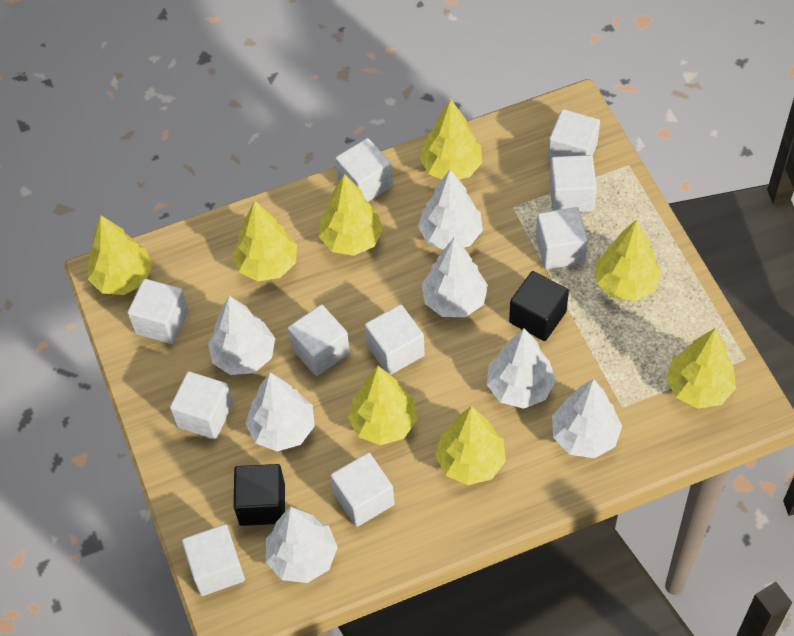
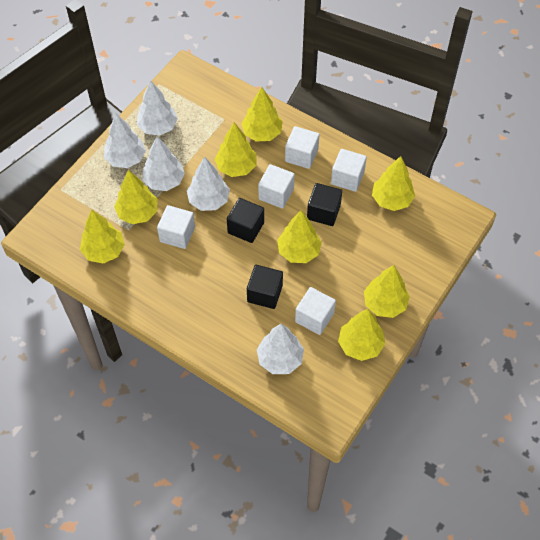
black cube: [234,464,285,526] [509,271,569,341] = 2 -> [227,198,264,243] [247,265,283,309] [307,183,342,226] = 3
white cube: [127,279,189,344] [170,371,233,439] [182,524,245,596] [288,305,350,376] [331,452,395,527] [335,138,393,202] [365,304,425,375] [536,207,588,269] [548,109,600,163] [549,155,597,212] = 10 -> [157,205,195,249] [258,164,295,209] [285,126,320,169] [295,287,336,335] [331,149,367,192] = 5
white tree: [208,296,275,375] [245,372,315,452] [266,507,338,583] [418,170,483,250] [422,237,488,317] [487,328,556,409] [552,379,622,458] = 7 -> [104,113,146,168] [137,80,178,136] [143,137,185,191] [187,157,230,211] [257,324,304,374] = 5

